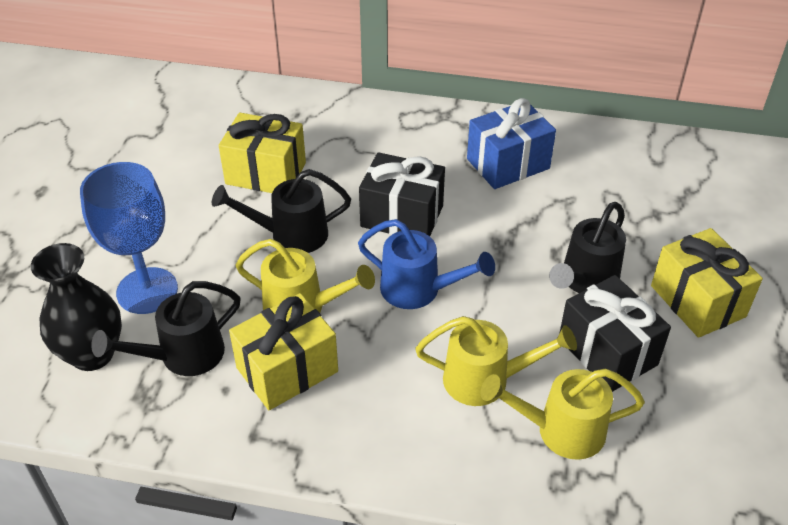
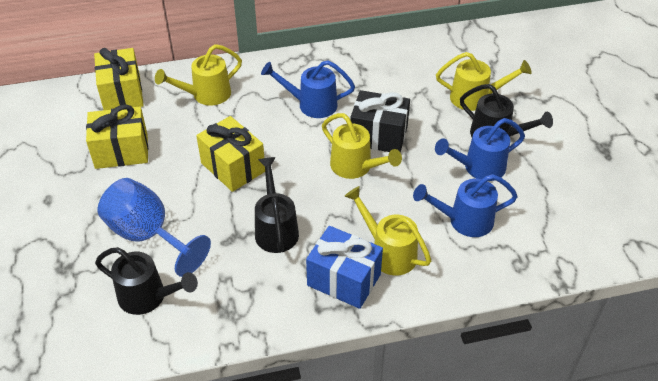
black gift: [359,152,445,236] [559,275,671,392] = 2 -> [350,90,410,153] = 1
black vase: [31,243,122,371] = 1 -> none = 0
blue watering can: [358,219,495,309] = 1 -> [261,60,355,118] [413,174,518,237] [435,118,525,181] = 3
yellow watering can: [236,239,375,313] [415,316,577,406] [480,368,645,460] = 3 -> [155,44,242,105] [322,113,402,179] [345,186,431,275] [436,52,532,111] = 4

